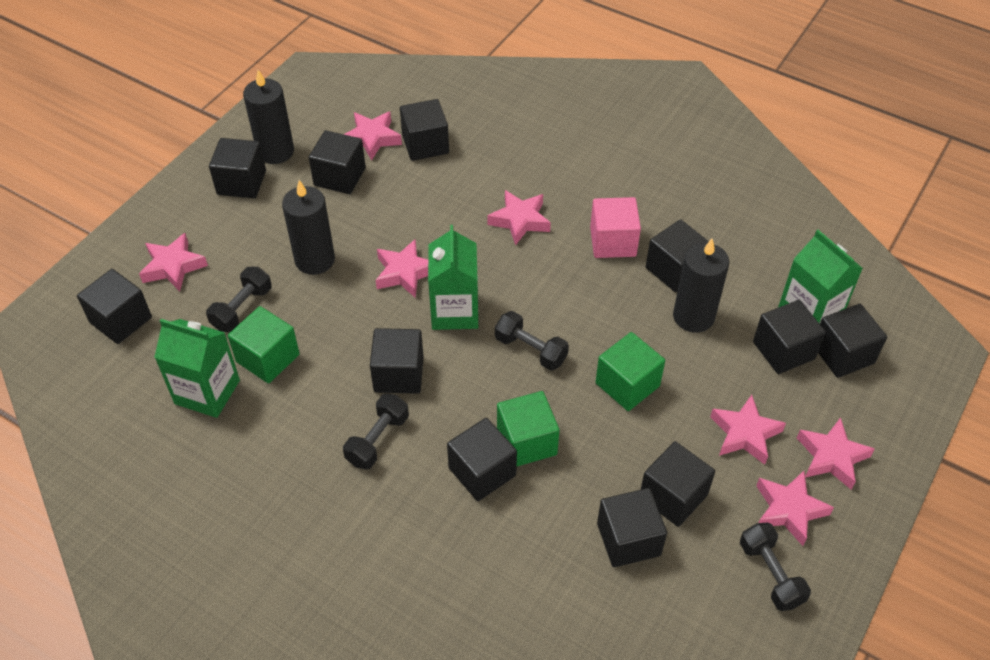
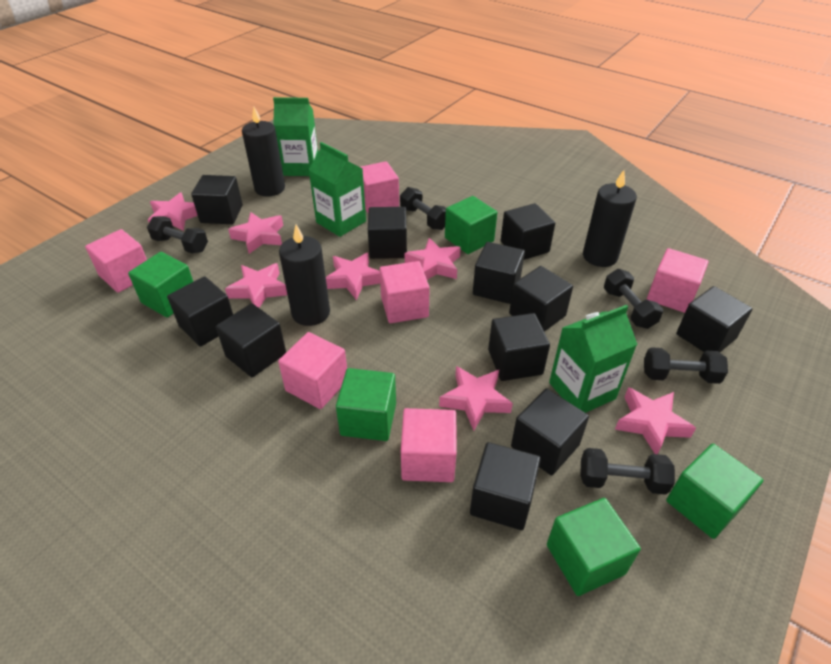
black dumbbell: [206,267,272,332] [343,394,409,470] [495,311,569,371] [740,522,811,611] = 4 -> [147,216,208,253] [400,187,446,230] [580,448,675,495] [604,269,663,329] [644,347,728,384] = 5
green cube: [228,306,300,383] [497,391,559,466] [596,332,665,411] = 3 -> [128,252,193,318] [336,368,396,441] [445,196,497,254] [547,498,641,596] [666,443,763,539] = 5
pink cube: [590,197,641,258] = 1 -> [85,229,147,293] [278,332,347,409] [360,161,399,213] [380,261,430,323] [401,408,457,482] [647,248,708,313] = 6

